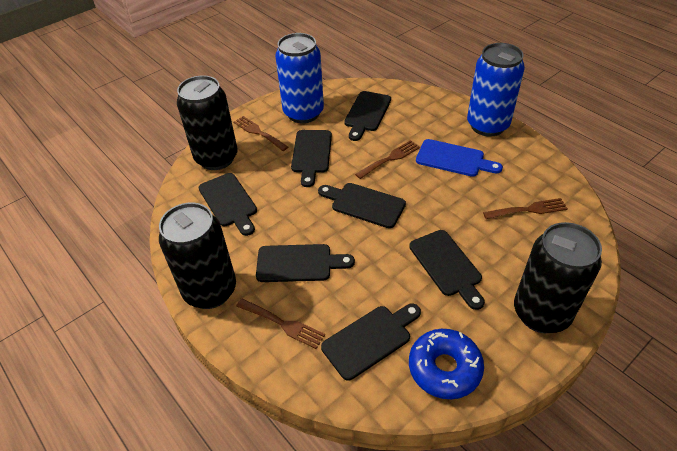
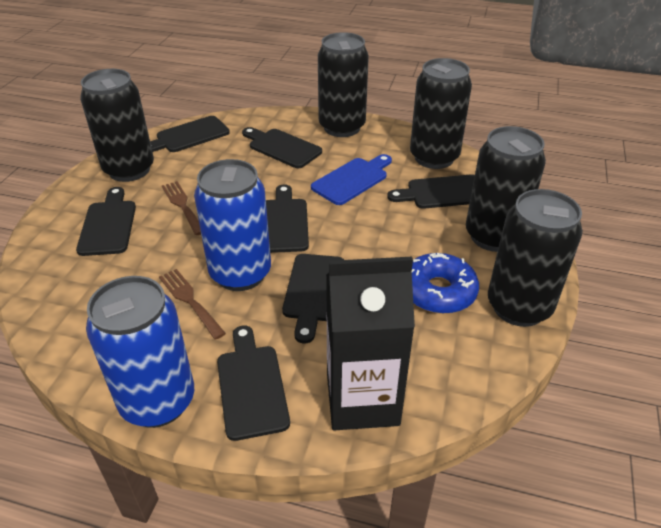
black can: [159,203,236,309] [177,76,238,170] [514,222,602,333] = 3 -> [80,69,154,182] [318,32,369,137] [410,58,472,169] [466,126,546,252] [488,189,583,327] = 5
black carton: none = 0 -> [326,257,415,430] = 1
brown fork: [234,116,288,151] [236,299,325,349] [355,140,420,179] [483,198,568,219] = 4 -> [159,269,226,340] [162,181,201,235] = 2

